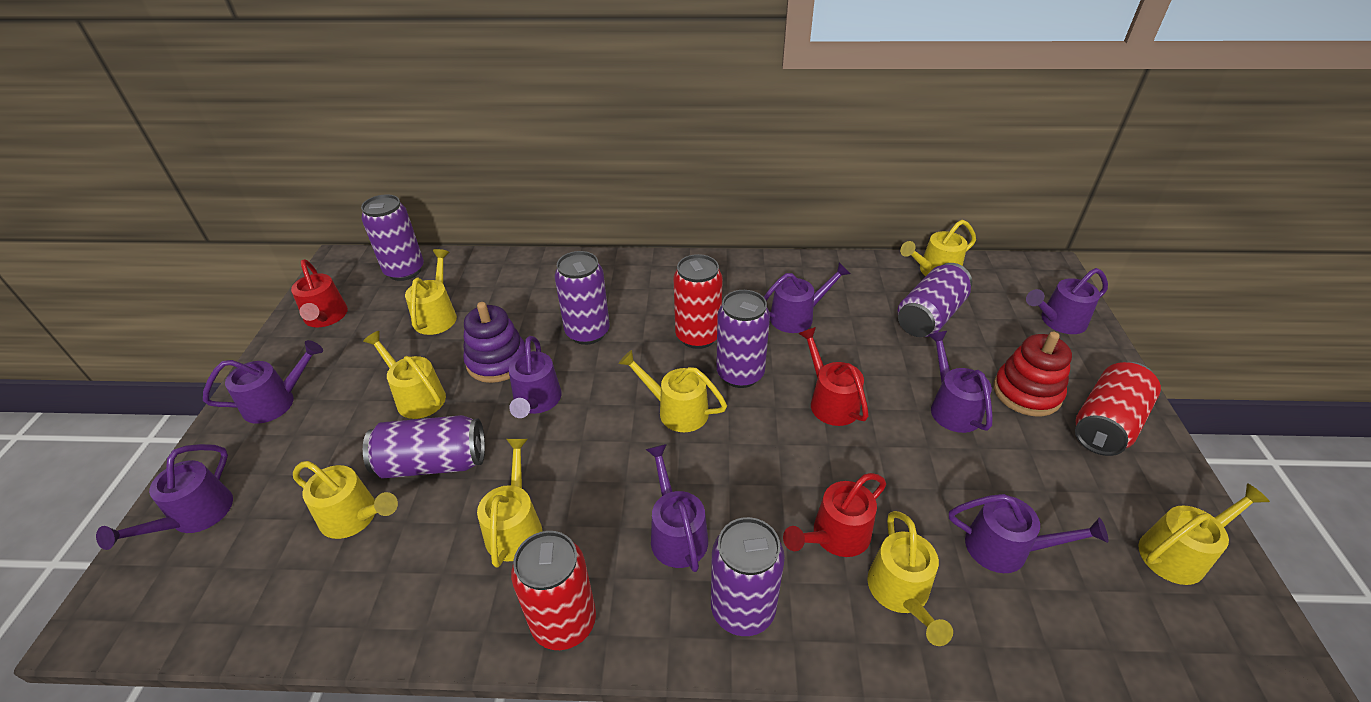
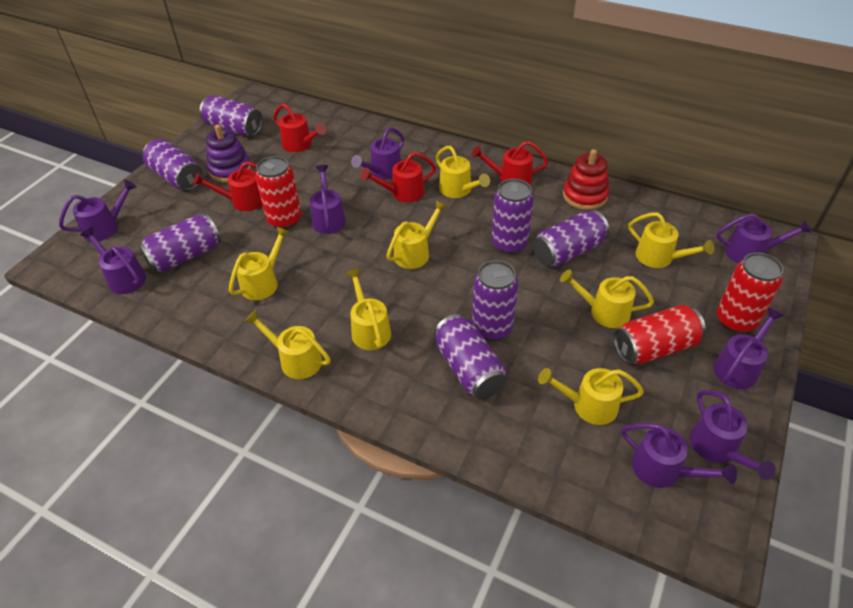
purple can: [361,194,424,281] [363,415,485,479] [555,251,610,345] [711,517,785,636] [716,290,770,388] [898,263,972,337] = 6 -> [138,214,221,272] [143,139,203,190] [199,95,263,136] [434,314,506,399] [472,260,518,341] [491,179,534,254] [533,210,609,267] = 7
red watering can: [291,259,348,328] [783,473,886,557] [798,327,869,426] = 3 -> [193,161,262,211] [273,103,326,152] [361,152,436,202] [471,141,548,185] = 4

